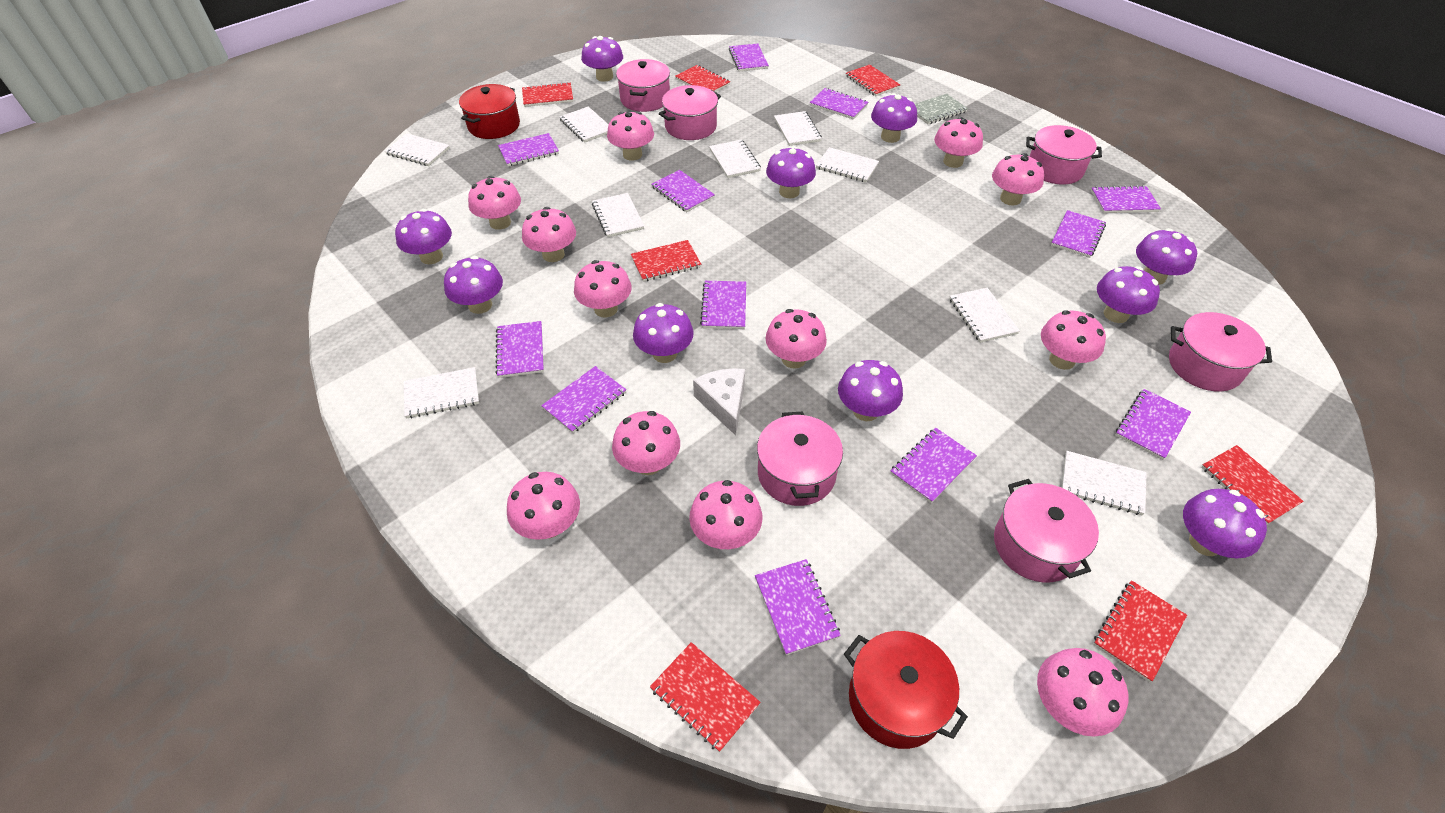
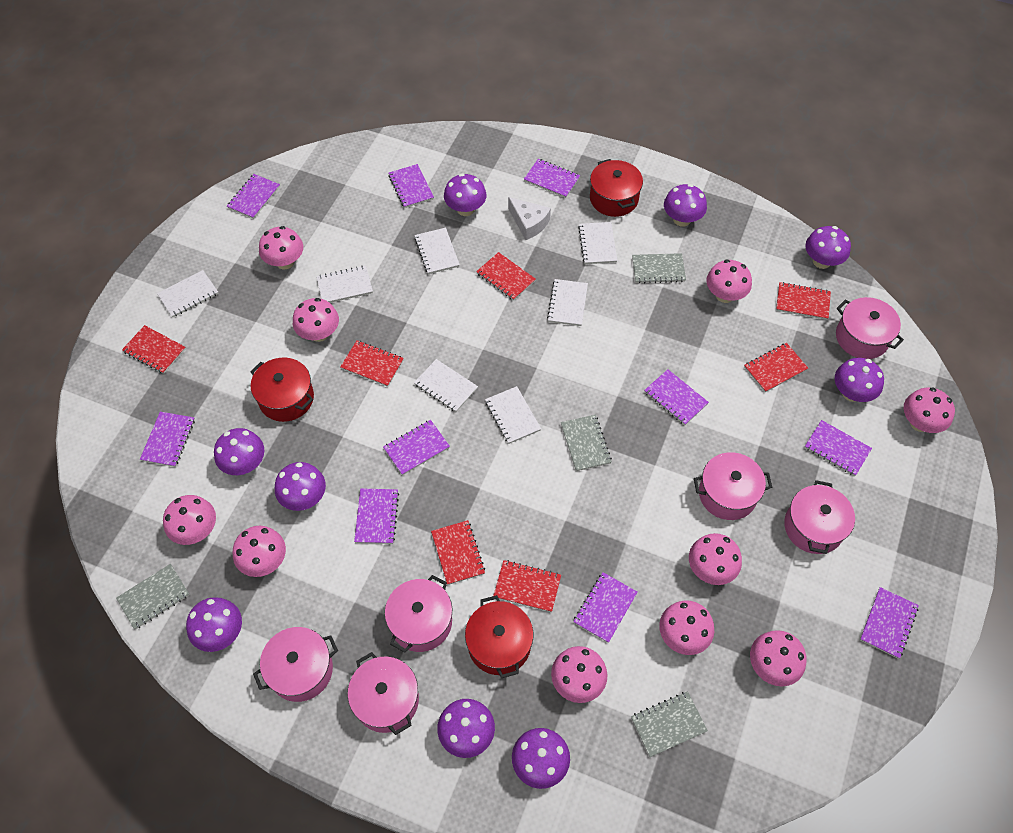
grey notebook: [915,94,968,124] = 1 -> [116,564,189,630] [561,415,612,471] [631,691,708,757] [632,253,686,284] = 4
pink mushroom: [468,176,521,230] [507,472,580,540] [522,207,576,262] [574,260,632,318] [607,112,654,161] [612,411,680,475] [689,480,762,549] [765,309,827,368] [934,117,983,168] [992,153,1044,205] [1037,648,1128,737] [1041,310,1106,370] = 12 -> [163,495,216,545] [233,526,286,577] [259,226,303,270] [293,298,339,342] [551,646,607,703] [659,601,714,655] [689,533,742,585] [706,260,752,303] [750,630,807,686] [904,387,955,433] = 10
purple mushroom: [395,209,452,264] [444,256,503,314] [581,36,623,82] [633,303,694,363] [766,146,816,198] [838,360,903,421] [871,93,917,143] [1097,266,1160,323] [1136,228,1197,285] [1183,489,1267,558] = 10 -> [186,597,242,652] [214,428,265,475] [275,462,326,511] [437,699,495,758] [444,173,486,216] [512,728,570,789] [664,184,707,227] [805,226,851,269] [835,358,884,402] = 9
purple notebook: [495,321,544,378] [498,133,559,166] [541,366,626,433] [652,170,715,212] [700,281,746,329] [729,43,769,72] [755,559,841,655] [809,88,868,119] [890,428,977,503] [1051,210,1106,258] [1091,185,1161,213] [1116,389,1191,460] = 12 -> [140,412,195,467] [227,174,280,219] [354,488,399,544] [383,420,450,475] [388,164,434,208] [524,159,580,198] [573,572,637,643] [644,369,709,425] [804,420,872,476] [860,587,919,659] = 10
red pot: [459,84,520,139] [844,631,968,749] = 2 -> [250,358,314,422] [465,595,533,678] [590,159,643,217] = 3
white notebook: [385,133,450,166] [404,367,479,418] [560,106,609,143] [592,193,644,237] [709,139,761,178] [774,111,822,146] [816,147,879,182] [950,288,1020,343] [1062,451,1147,515] = 9 -> [157,270,219,317] [316,266,373,303] [414,359,478,412] [415,228,460,274] [485,386,541,444] [547,279,588,326] [578,222,617,264] = 7

